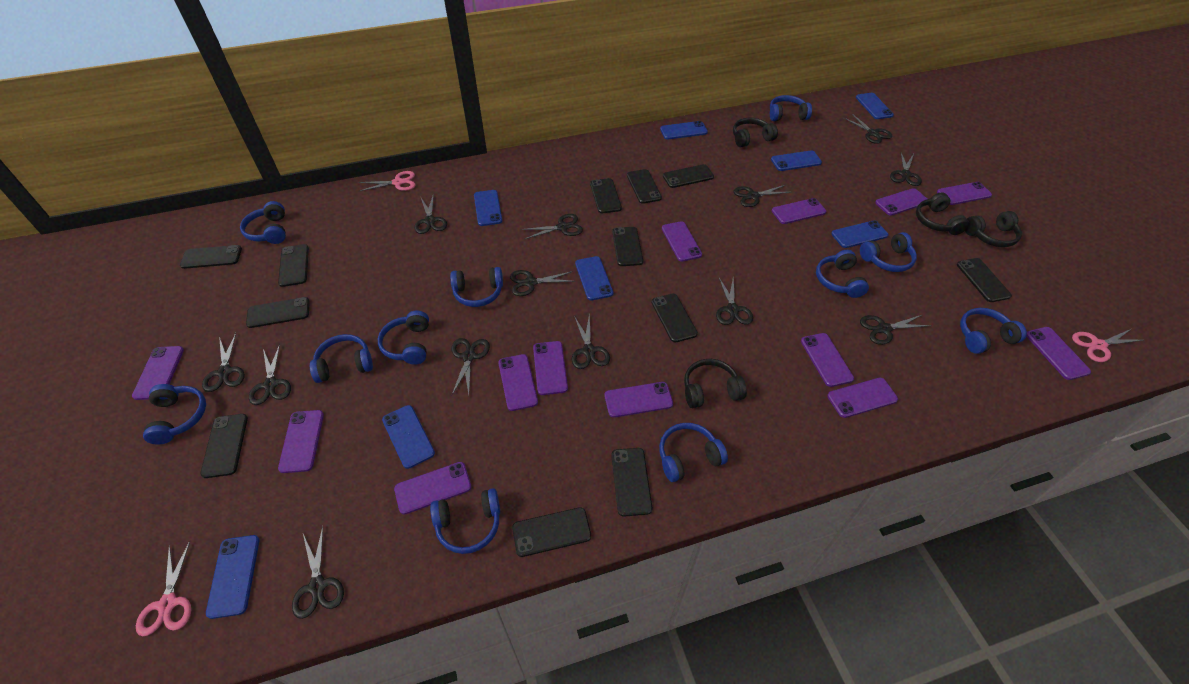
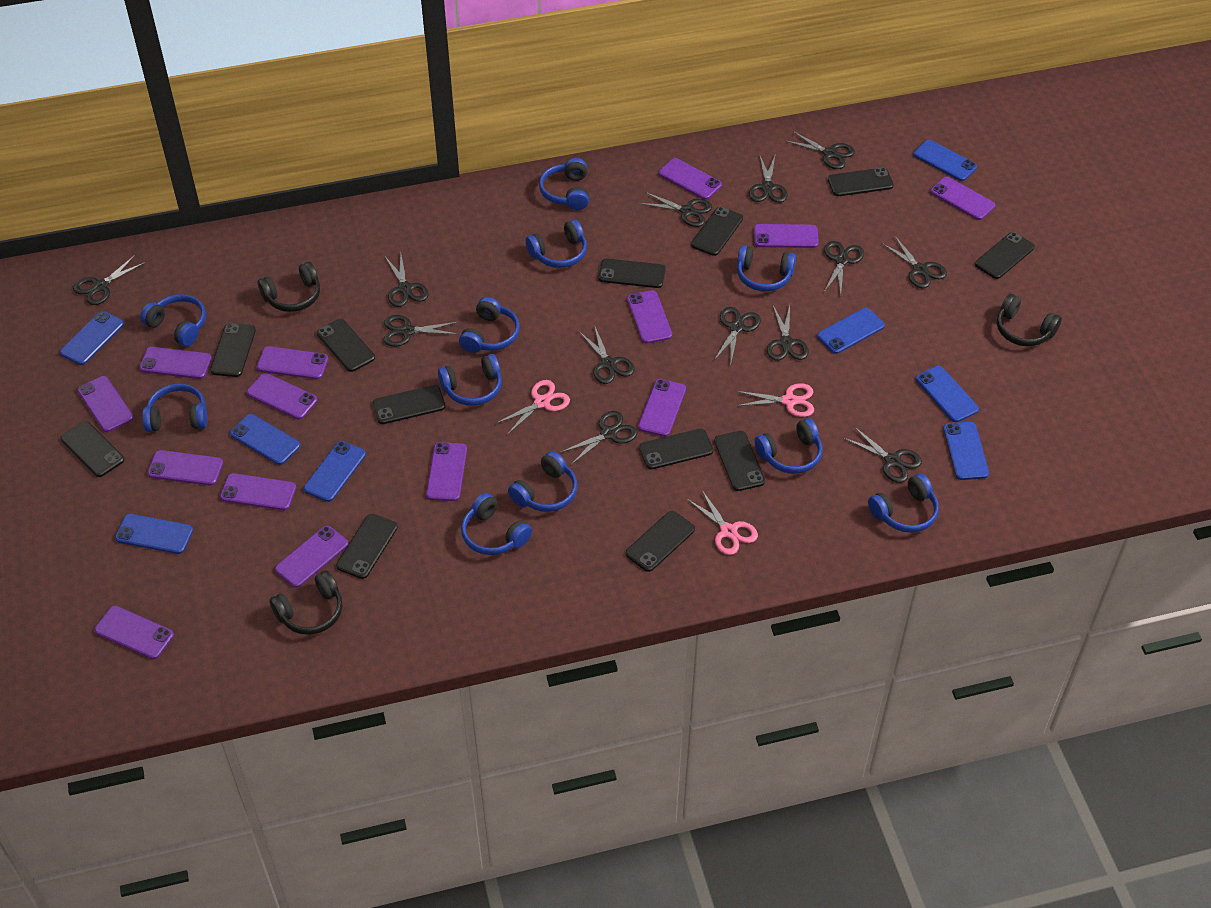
black headphones: [684,359,747,408] [733,118,778,147] [916,192,969,235] [965,211,1022,247] = 4 -> [258,262,320,312] [269,571,343,635] [997,294,1062,346] = 3
purple phone: [132,346,184,400] [278,410,324,473] [394,462,471,515] [498,354,538,411] [533,341,568,395] [604,382,673,418] [662,221,702,262] [772,198,826,224] [801,333,854,387] [827,378,898,418] [875,188,927,215] [937,182,992,205] [1026,327,1091,380] = 13 -> [78,376,134,432] [94,606,174,659] [139,347,212,379] [147,450,223,485] [220,473,296,510] [247,373,318,419] [257,346,329,379] [275,526,348,588] [426,442,467,501] [627,290,672,344] [638,379,686,437] [659,158,722,200] [754,224,819,248] [930,177,995,220] = 14

